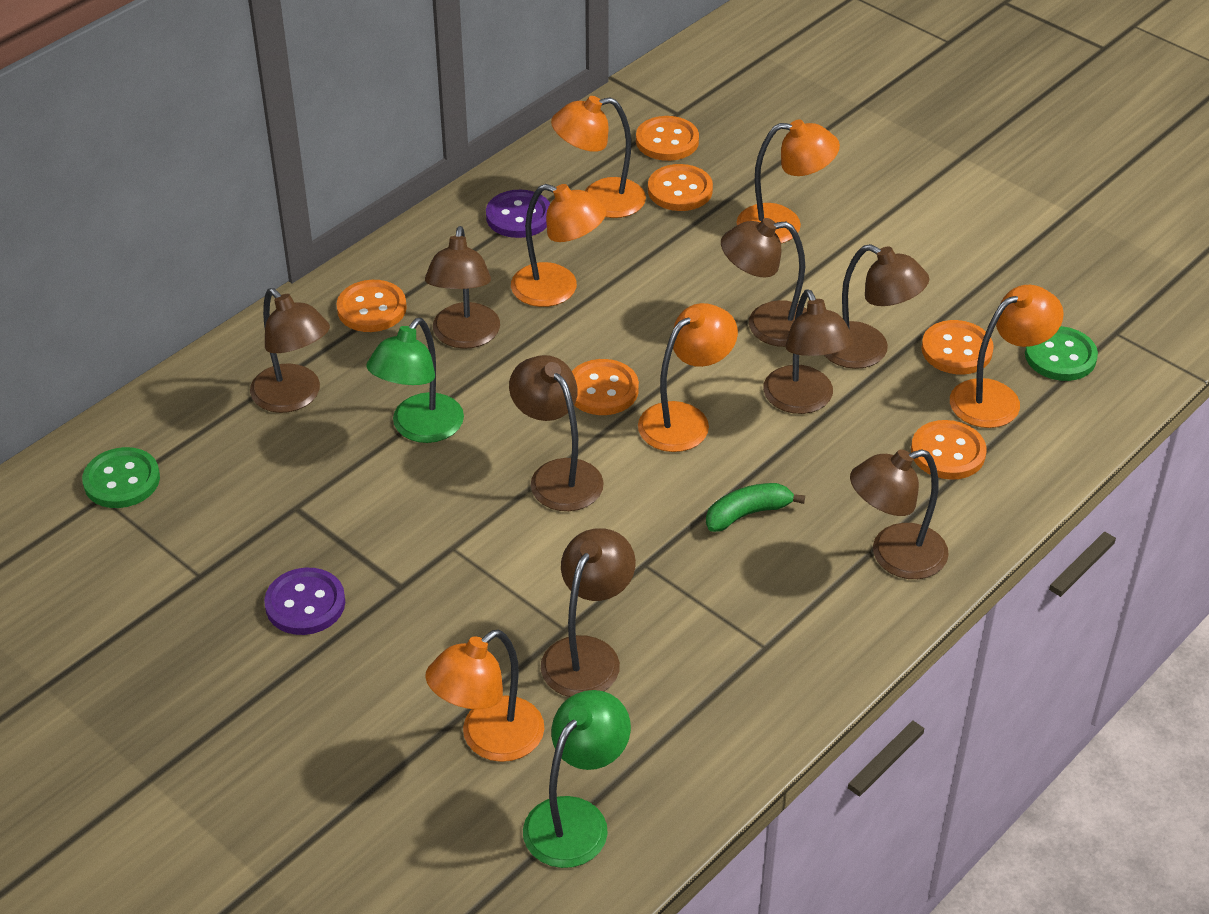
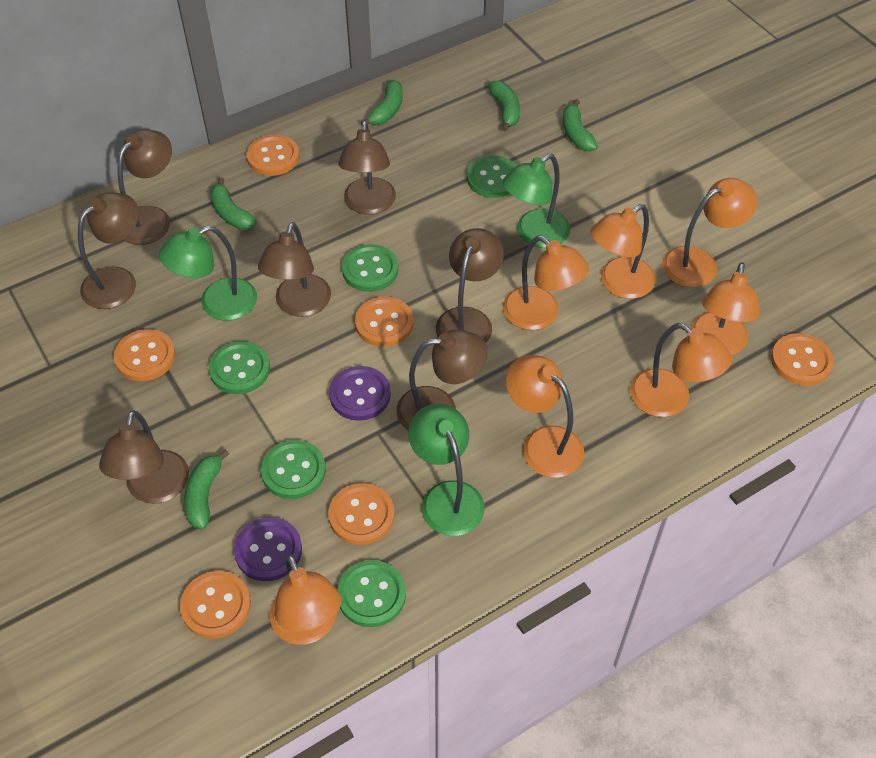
brown lamp: [250,288,330,413] [425,226,500,349] [509,355,604,511] [541,528,636,697] [721,218,807,347] [763,289,854,414] [824,244,929,369] [850,449,949,579] = 8 -> [78,192,139,309] [99,410,189,504] [117,129,172,245] [258,222,331,317] [338,121,396,215] [396,329,488,430] [436,228,504,343] = 7
green banana: [706,483,805,532] = 1 -> [184,449,229,529] [210,177,257,230] [361,80,403,125] [488,80,520,132] [563,99,598,151] = 5
green button: [82,447,160,508] [1025,326,1098,381] = 2 -> [209,341,270,394] [261,440,326,499] [337,560,406,627] [342,244,398,292] [467,156,517,198] = 5
green lamp: [367,318,464,443] [523,690,631,868] = 2 -> [159,226,257,321] [408,404,485,536] [502,154,570,248] = 3
orange lamp: [425,630,544,762] [511,184,606,307] [551,96,646,218] [638,303,738,452] [736,119,840,244] [950,285,1064,428] = 6 -> [270,554,341,645] [503,236,589,330] [506,355,584,478] [591,204,656,299] [630,323,732,417] [662,178,758,287] [691,262,760,355] = 7

